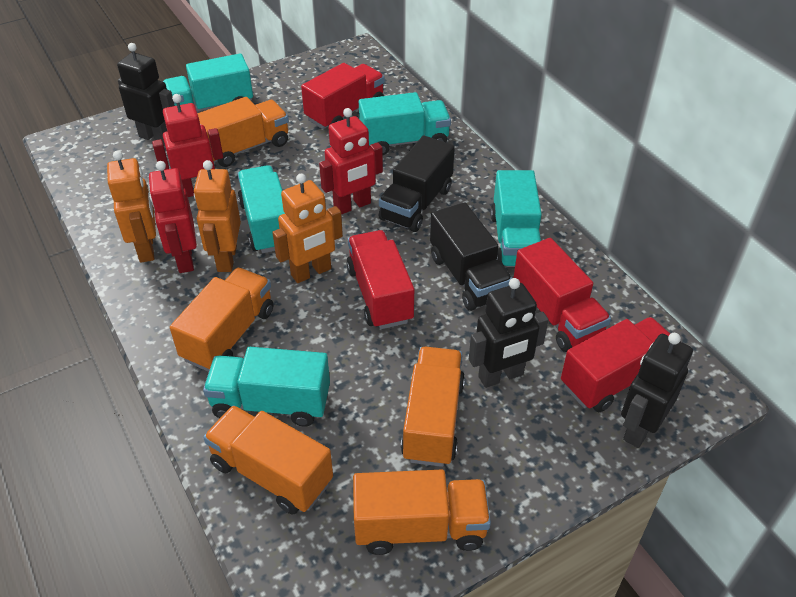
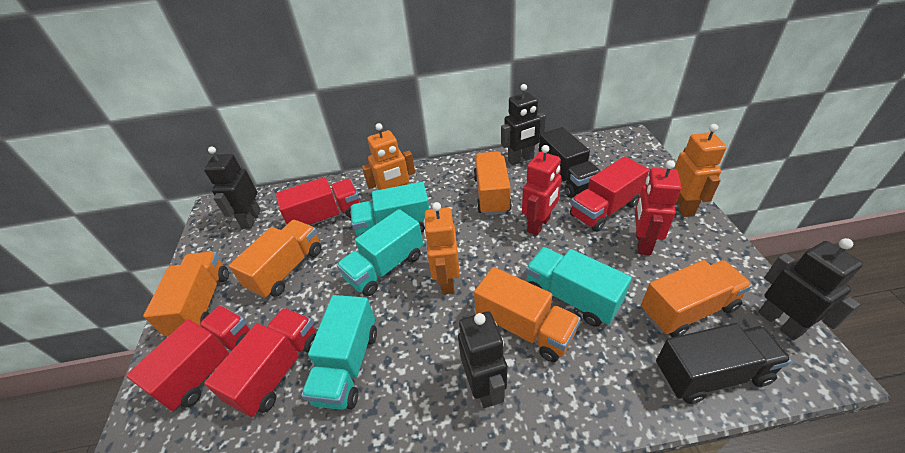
black robot: [117,43,175,146] [469,278,548,388] [621,333,693,448] = 3 -> [204,147,261,229] [458,311,507,408] [501,84,546,165] [758,238,863,340] = 4
red robot: [149,161,197,273] [152,94,223,197] [319,108,383,214] = 3 -> [522,145,562,236] [635,160,681,255] = 2
turquoise truck: [163,53,253,112] [203,347,330,427] [238,165,285,253] [359,92,451,155] [491,170,542,267] = 5 -> [301,295,377,410] [336,209,423,296] [351,182,430,236] [526,247,632,327] = 4

